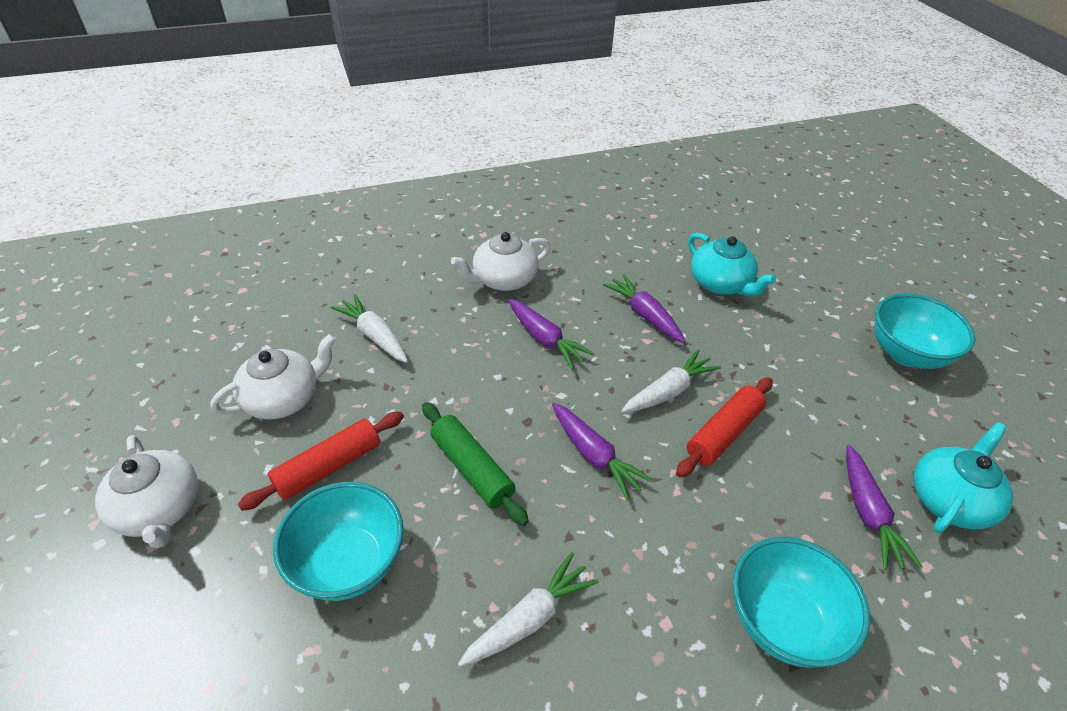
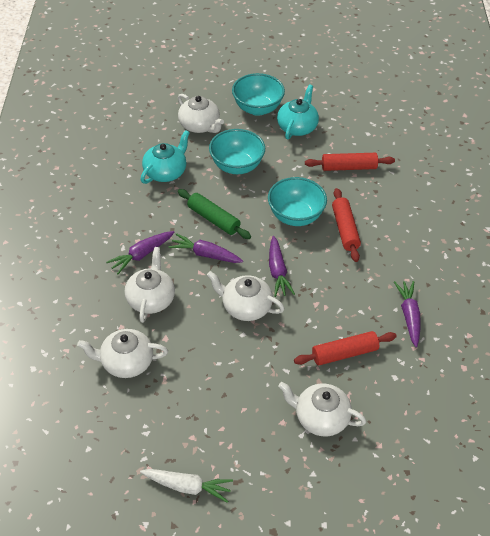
red rolling pin: [238,411,404,511] [676,377,773,478] = 2 -> [294,331,397,365] [305,153,395,171] [332,188,361,262] = 3
white carrot: [331,294,408,363] [458,552,599,667] [621,349,721,413] = 3 -> [140,469,233,503] = 1
white teapot: [95,435,198,548] [211,334,336,419] [451,232,551,291] = 3 -> [77,329,168,378] [125,247,175,323] [178,94,224,133] [207,271,284,321] [278,382,366,436] = 5

